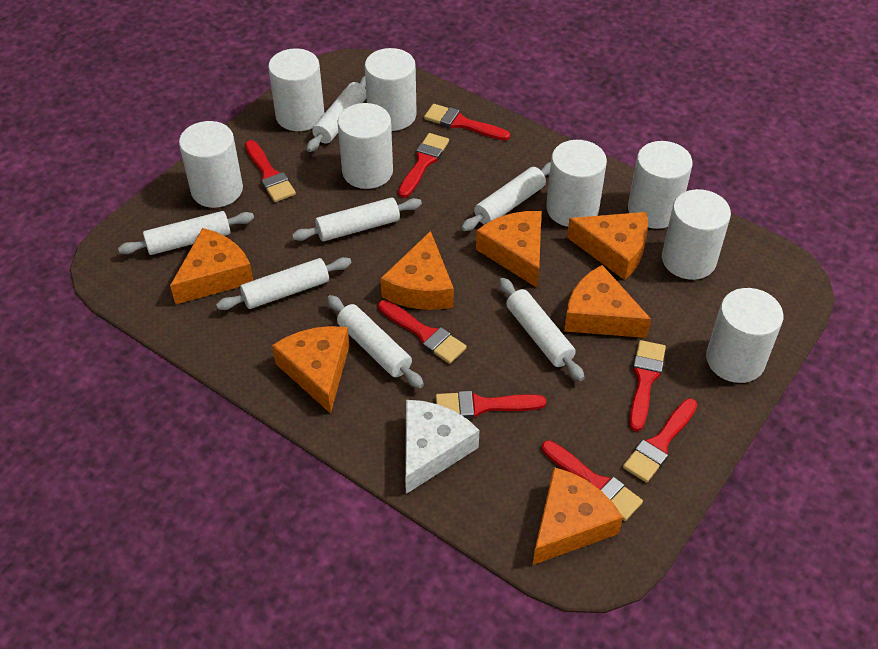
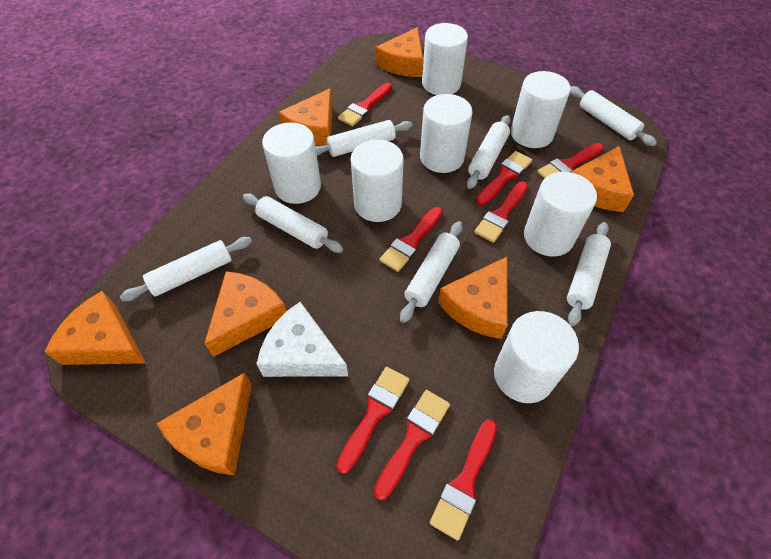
white cylinder: [179,121,243,208] [268,49,324,131] [338,103,393,189] [365,48,417,131] [546,140,607,227] [628,141,693,229] [662,189,731,280] [706,288,784,383] = 8 -> [262,122,321,204] [351,139,404,222] [420,94,473,173] [422,23,468,95] [494,311,579,403] [511,71,571,148] [524,172,597,257] = 7

